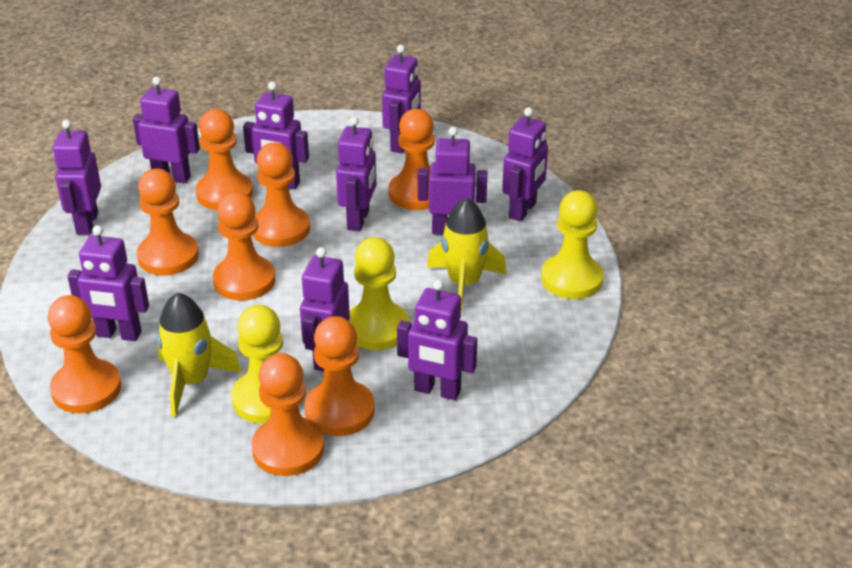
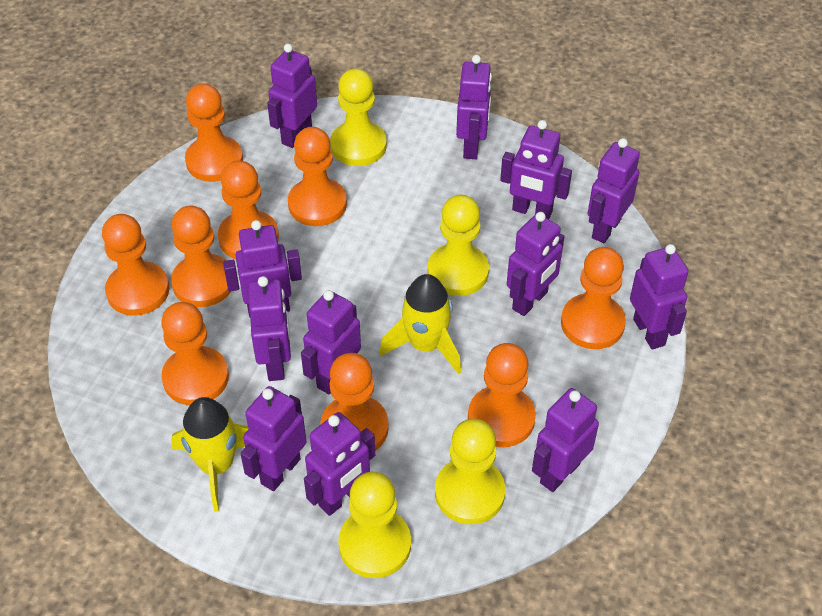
orange pawn: [48,295,121,413] [137,169,199,275] [195,109,253,210] [213,192,276,301] [251,353,324,476] [253,142,310,247] [305,316,375,436] [388,109,435,210] = 8 -> [102,214,169,315] [161,302,229,405] [171,205,231,307] [185,83,243,182] [218,160,279,259] [288,127,347,226] [320,353,389,451] [468,343,536,447] [561,247,626,349] = 9
purple robot: [53,120,101,234] [67,225,149,341] [133,76,200,184] [243,82,309,189] [300,247,350,371] [336,116,376,231] [382,45,421,154] [397,279,477,400] [418,127,487,235] [502,107,548,222] = 10 -> [223,220,302,317] [240,386,307,491] [248,276,291,381] [267,44,317,148] [301,290,361,394] [304,412,375,516] [456,55,492,159] [500,120,572,219] [507,212,565,316] [532,388,599,492] [588,138,640,243] [630,244,689,350] = 12
yellow pawn: [231,305,300,424] [349,237,409,350] [541,190,604,299] = 3 -> [330,68,387,166] [338,472,411,578] [428,195,489,296] [435,419,506,524] = 4

